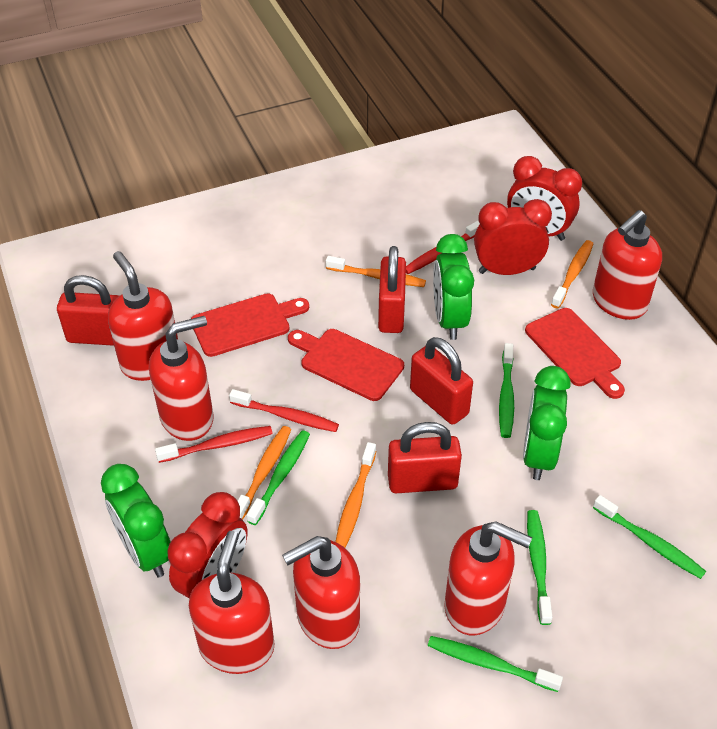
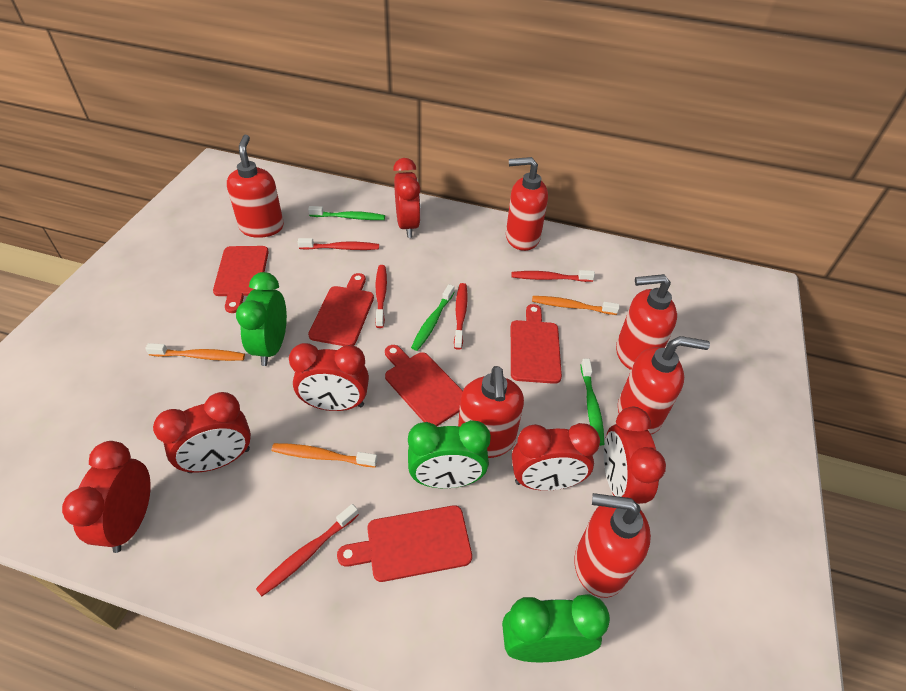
green toothbrush: [247,430,310,525] [428,636,563,692] [499,343,514,438] [527,510,552,625] [593,495,706,579] = 5 -> [308,206,385,220] [411,284,454,351] [581,359,604,446] = 3
orange toothbrush: [238,426,291,520] [326,256,426,287] [336,442,376,548] [551,240,593,308] = 4 -> [145,343,245,361] [271,443,377,468] [532,296,619,315] = 3
red clock: [167,492,248,598] [474,199,552,275] [507,156,582,241] = 3 -> [62,441,151,553] [153,392,251,473] [289,343,369,411] [393,158,421,238] [512,423,600,491] [604,407,666,504] = 6
red cutting board: [191,293,309,357] [288,329,404,401] [525,308,625,399] = 3 -> [213,246,269,313] [308,273,374,346] [337,505,472,582] [385,345,463,426] [511,304,562,384] = 5
red padlock: [57,275,119,346] [378,246,406,333] [388,422,462,493] [410,337,473,425] = 4 -> none = 0
red toothbrush: [155,426,273,463] [229,389,339,432] [406,221,480,274] = 3 -> [256,504,359,596] [298,238,379,250] [375,265,387,328] [454,283,467,350] [512,270,595,282] = 5

